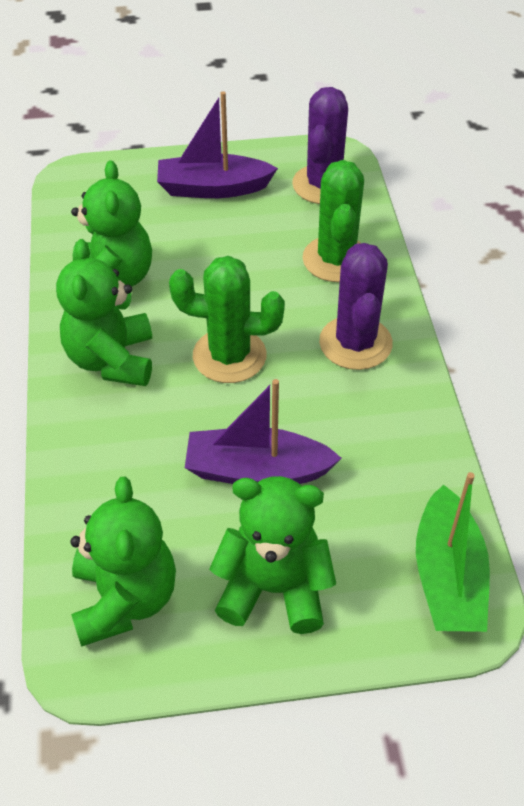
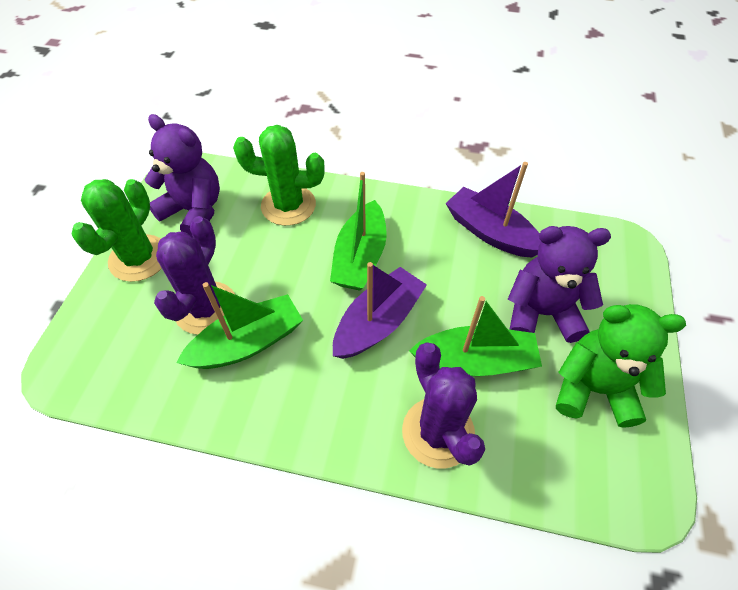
green boat: [416,472,490,632] = 1 -> [176,282,303,369] [330,172,387,291] [409,296,542,376] = 3
green teddy bear: [56,239,152,386] [70,477,176,647] [71,160,152,287] [209,476,336,634] = 4 -> [556,304,686,428] = 1
purple teddy bear: none = 0 -> [144,114,220,238] [508,226,611,343] = 2

